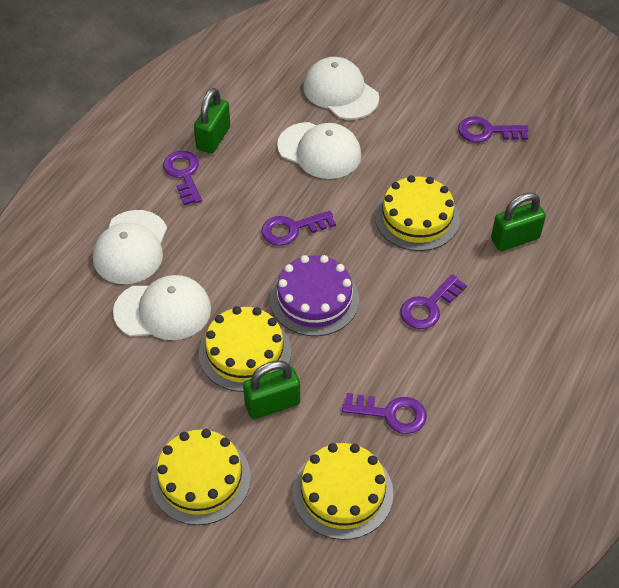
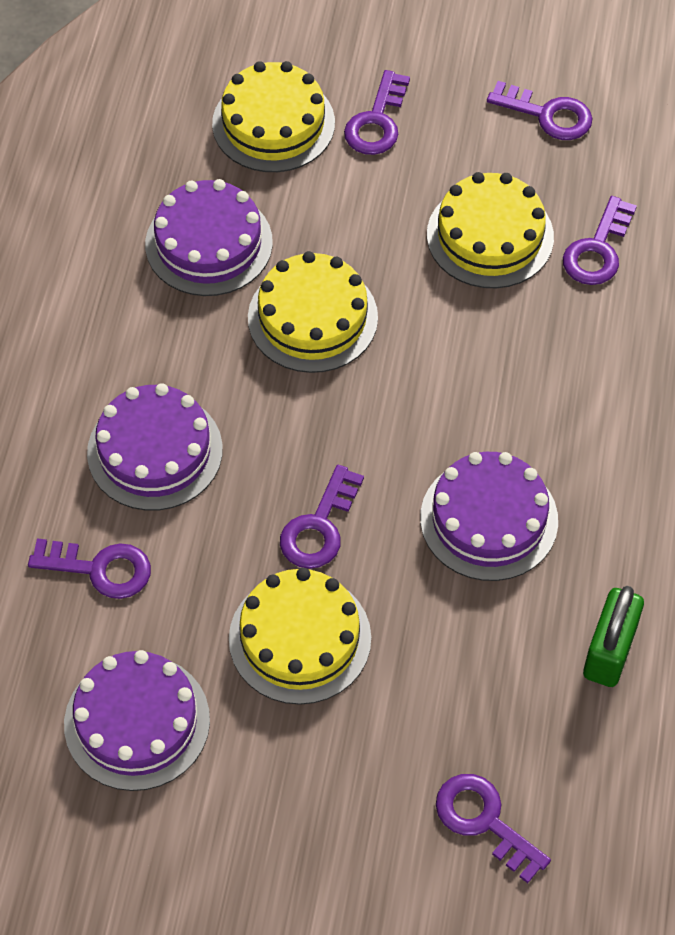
green padlock: [194,88,230,154] [243,360,300,419] [491,192,546,251] = 3 -> [583,586,644,687] = 1
purple cake: [270,255,359,336] = 1 -> [64,650,210,791] [87,383,223,511] [145,179,273,296] [420,452,558,581] = 4
purple key: [163,151,202,205] [261,211,336,246] [342,393,427,434] [400,274,467,329] [458,117,528,142] = 5 -> [28,539,151,599] [280,465,364,569] [344,70,410,155] [436,774,551,883] [487,81,592,140] [563,196,637,285] = 6
white cap: [93,210,167,284] [113,275,211,340] [277,122,361,179] [303,57,379,120] = 4 -> none = 0

